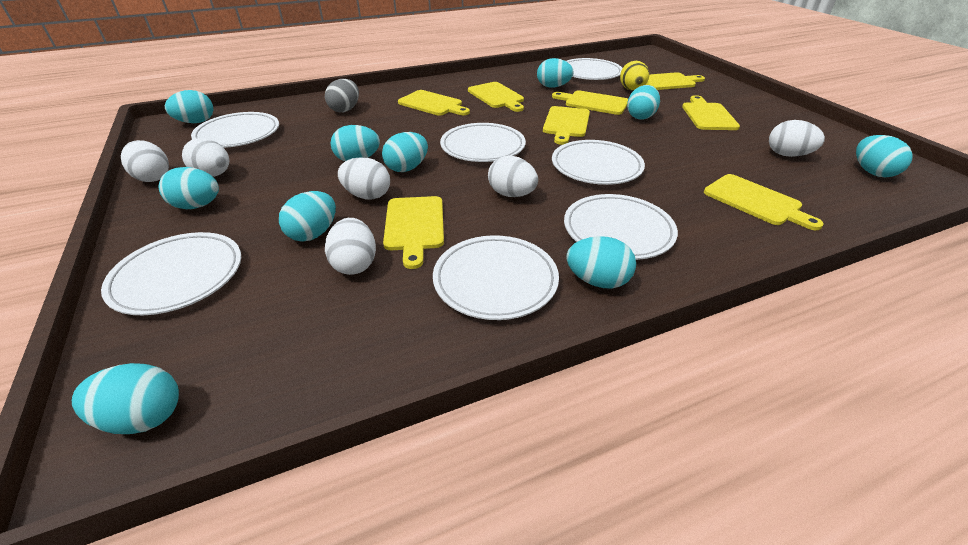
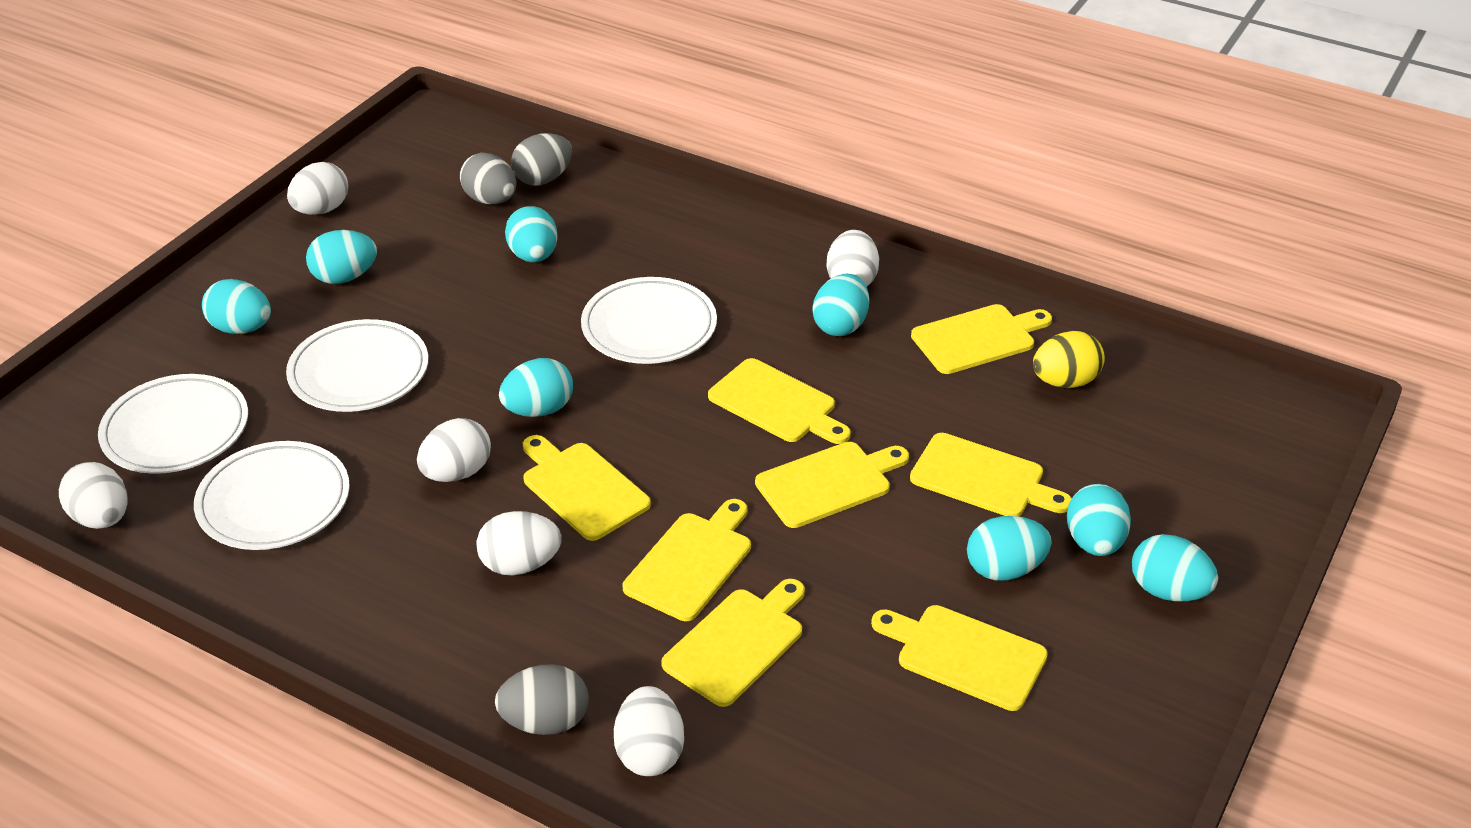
grey egg: [325,79,359,112] = 1 -> [460,153,517,204] [495,664,589,735] [511,133,572,186] = 3
turquoise egg: [72,363,179,434] [158,167,219,209] [165,90,213,123] [279,191,336,241] [331,125,380,161] [382,132,428,172] [537,58,574,88] [566,236,636,288] [627,85,660,120] [856,135,913,177] = 10 -> [202,279,271,334] [306,230,377,284] [499,358,573,417] [505,206,558,262] [813,273,869,336] [967,516,1052,581] [1067,484,1131,556] [1132,534,1218,601] = 8
white plate: [101,232,241,315] [191,112,279,148] [433,235,559,320] [440,123,526,162] [552,140,645,185] [564,194,678,260] [566,58,622,80] = 7 -> [98,374,248,474] [194,441,350,550] [286,319,428,412] [581,277,717,364] = 4

